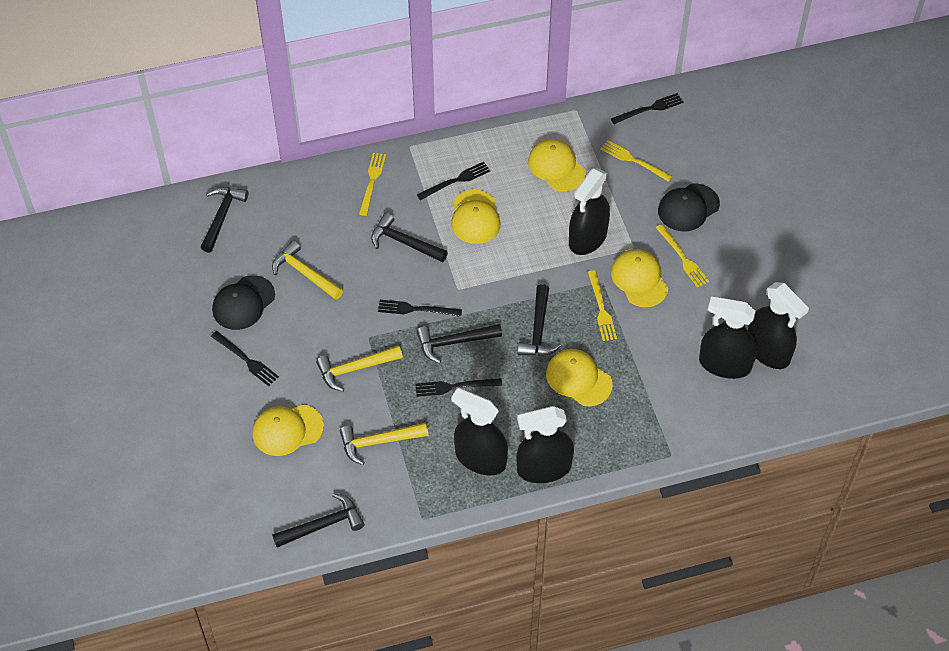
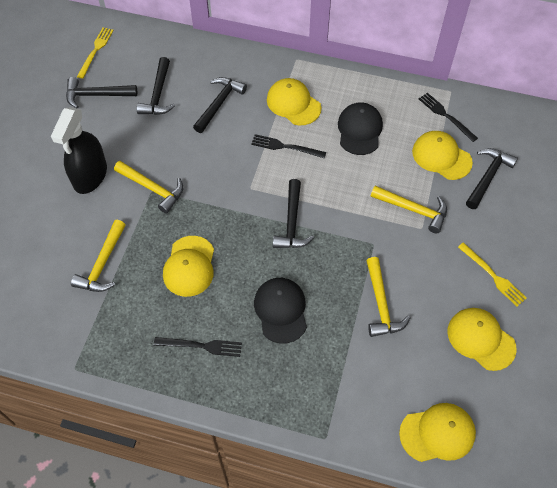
black fork: [211,331,279,386] [378,300,462,317] [415,378,502,397] [417,162,491,200] [611,93,684,124] = 5 -> [154,337,242,357] [251,134,326,158] [419,93,478,142] = 3
black spray bottle: [451,388,508,476] [516,406,574,483] [569,168,610,255] [699,296,757,379] [748,282,809,369] = 5 -> [51,107,107,194] = 1
yellow fork: [359,153,386,216] [588,270,617,341] [600,140,673,182] [656,224,709,288] = 4 -> [77,27,114,79] [458,242,527,306] = 2
yellow hammer: [272,240,343,300] [316,346,403,392] [340,423,428,465] = 3 -> [71,220,126,292] [114,161,183,214] [366,257,411,337] [371,186,447,233] = 4

